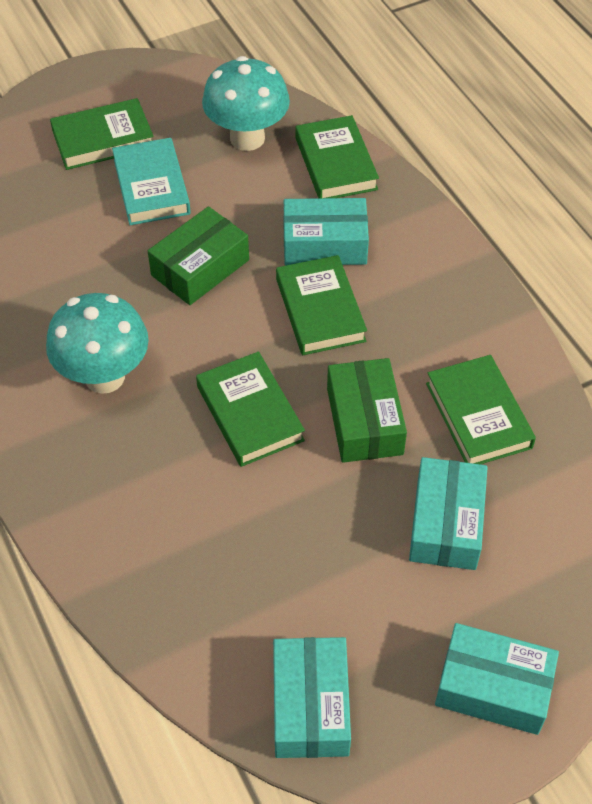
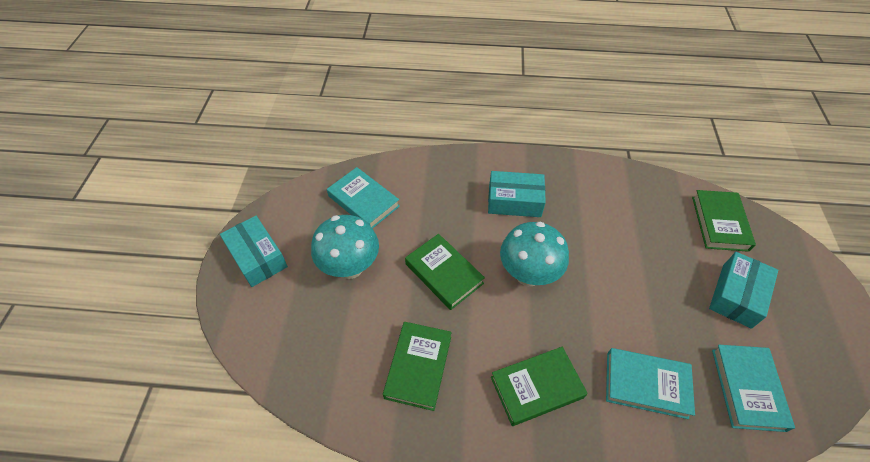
green book: [50,98,154,170] [196,351,305,467] [276,255,367,355] [295,115,379,198] [426,355,536,464] = 5 -> [383,322,452,411] [405,234,485,310] [491,347,588,426] [692,190,756,252] = 4
green box: [148,206,249,305] [327,358,407,463] = 2 -> none = 0
turquoise book: [112,138,191,225] = 1 -> [327,167,400,229] [606,348,695,419] [712,345,795,432] = 3
turquoise box: [273,637,351,758] [283,198,369,266] [409,457,488,570] [435,623,559,735] = 4 -> [220,216,288,287] [488,171,546,217] [709,252,778,329] = 3

